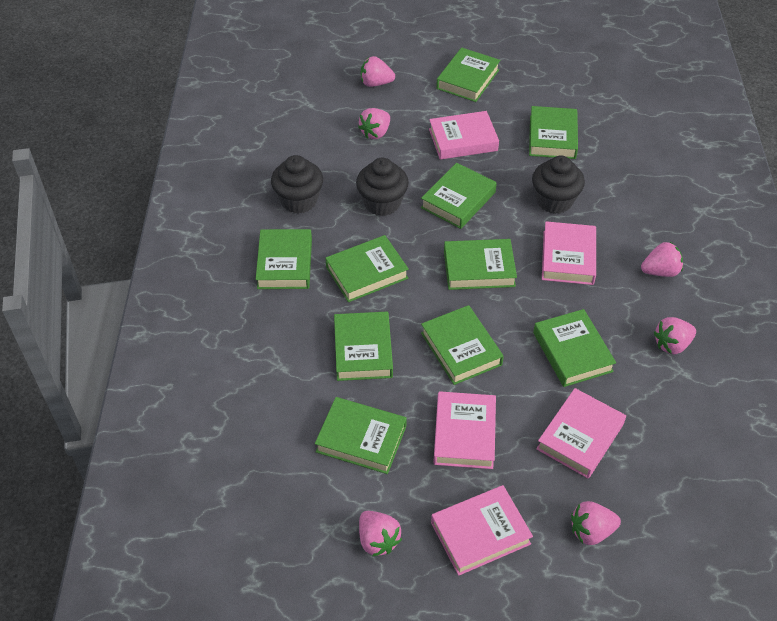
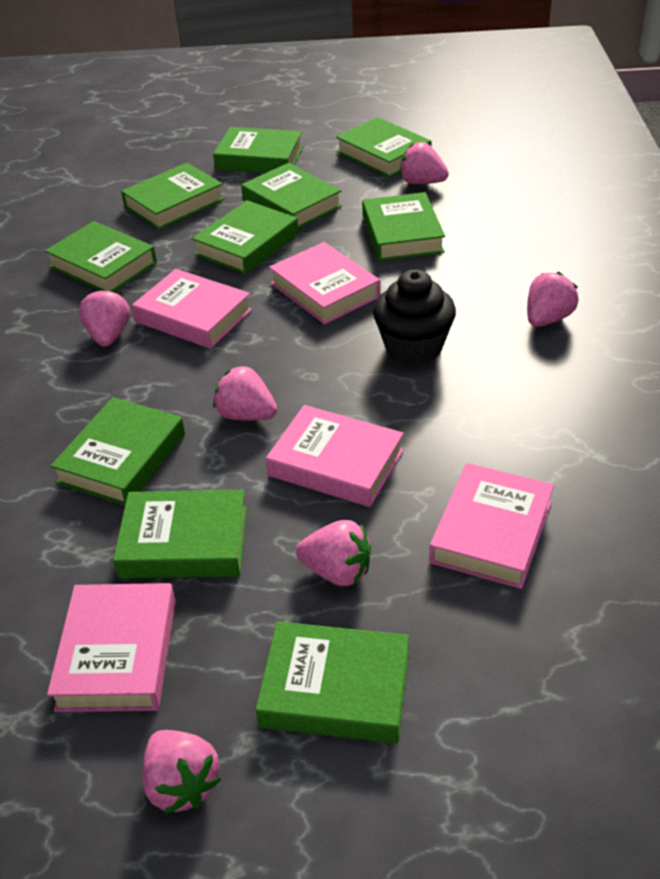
black cupcake: [271,155,323,214] [356,158,409,216] [532,155,585,214] = 3 -> [373,269,456,365] = 1

